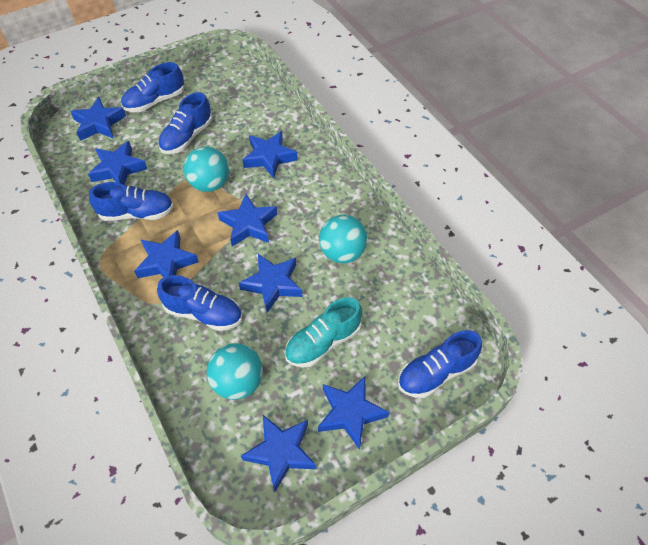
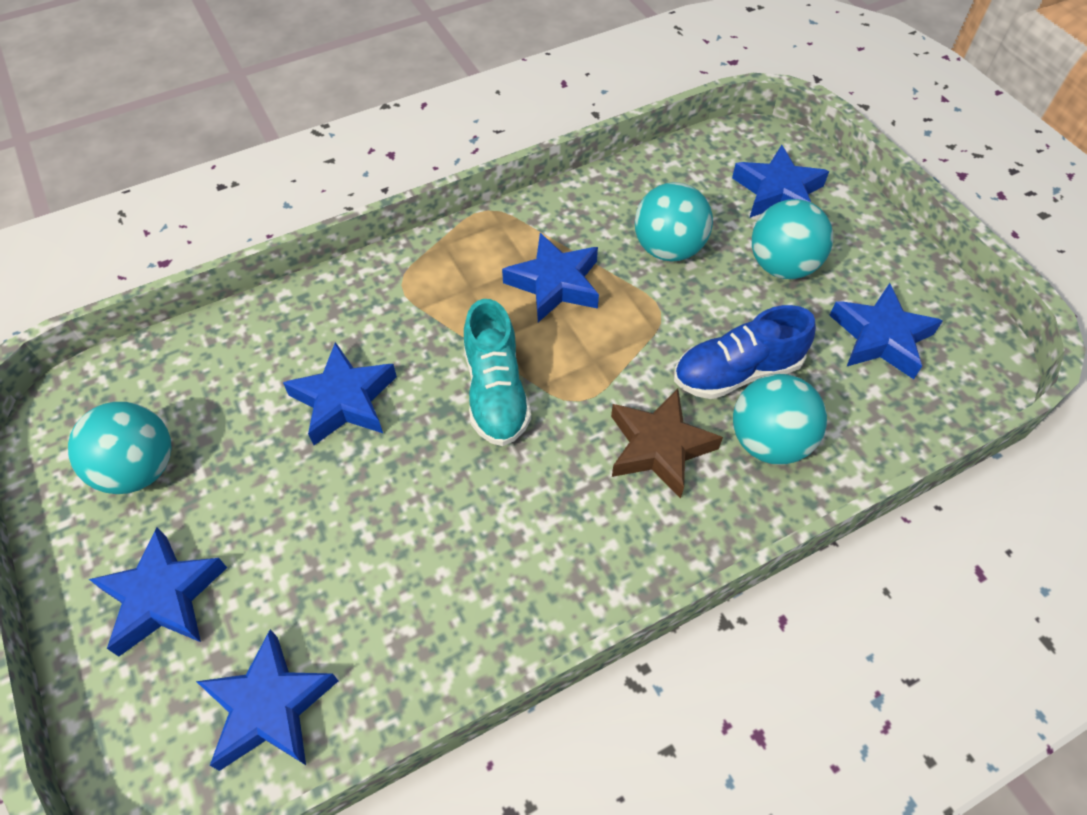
blue shoe: [89,182,174,221] [121,62,184,112] [157,275,242,331] [158,92,212,154] [398,330,482,398] = 5 -> [674,305,816,399] = 1
blue star: [70,97,126,141] [88,141,147,185] [134,230,199,278] [217,194,277,246] [239,254,302,313] [241,415,316,492] [242,131,298,179] [318,375,389,450] = 8 -> [89,527,227,657] [196,629,338,771] [283,342,397,445] [502,233,599,322] [732,145,829,218] [829,283,943,379] = 6
brown star: none = 0 -> [611,388,723,499] = 1
turquoise ball: [184,147,229,192] [207,343,263,400] [319,215,367,263] = 3 -> [68,402,172,494] [635,182,713,262] [733,374,827,465] [752,199,833,279] = 4

